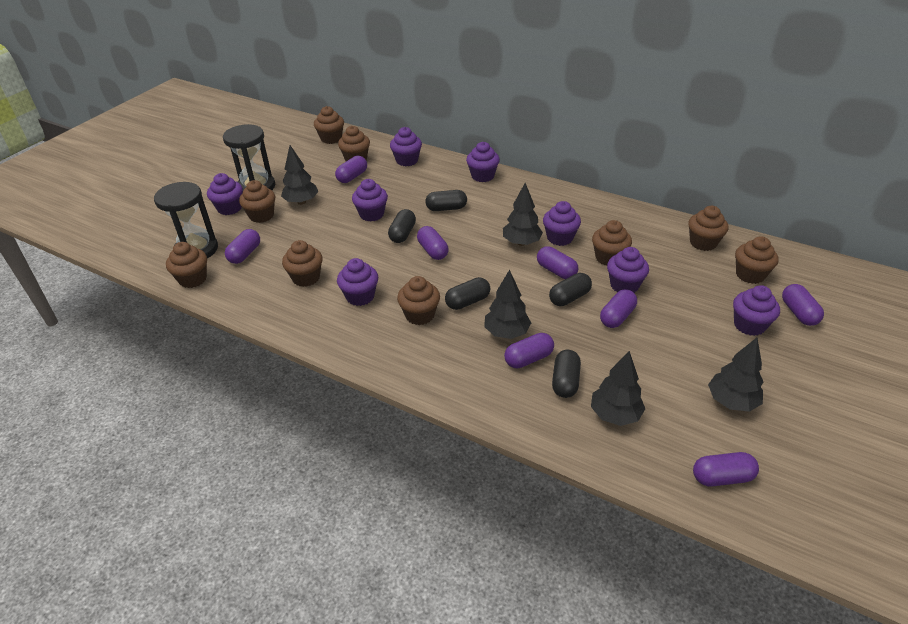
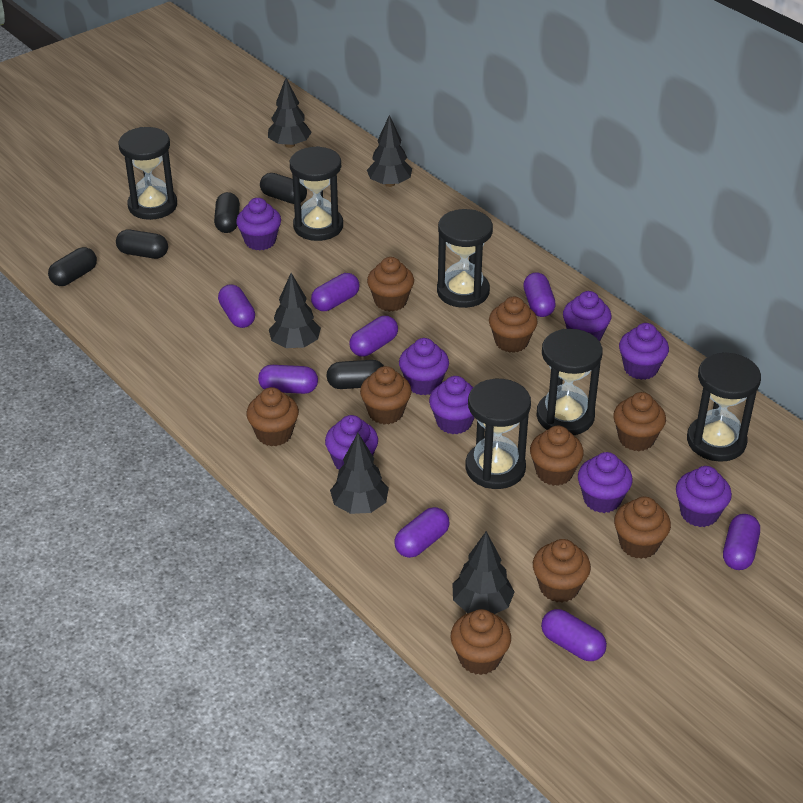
black hourglass: [154,182,218,258] [223,124,275,190] = 2 -> [119,127,177,220] [290,146,343,241] [437,209,493,308] [466,379,531,489] [536,329,603,435] [687,352,761,462] = 6

